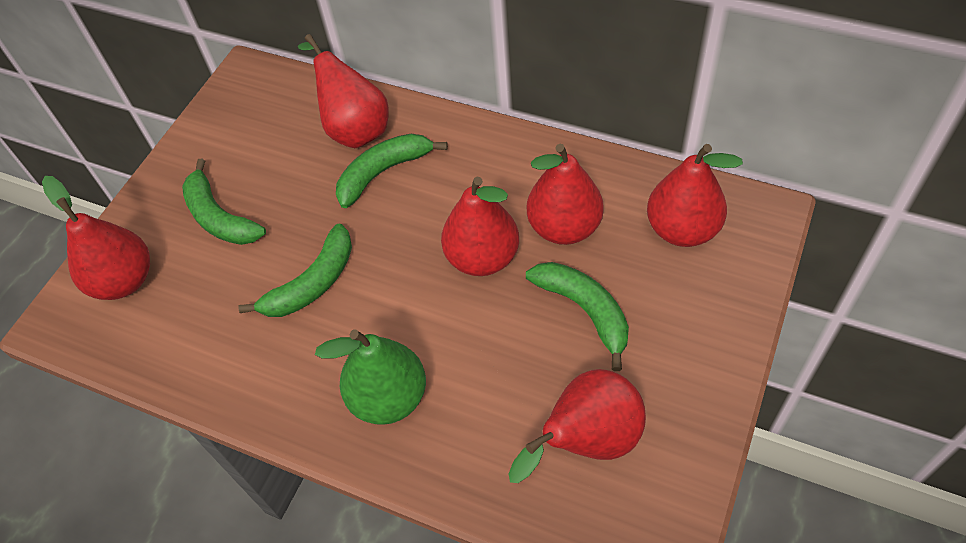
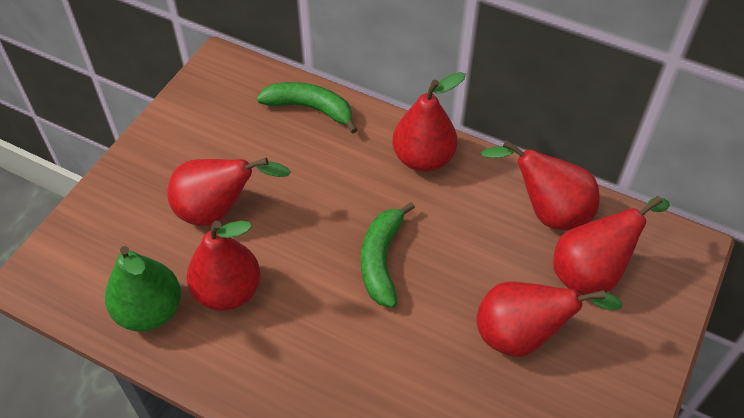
green banana: [182,159,266,245] [238,224,352,317] [336,134,448,208] [526,262,629,371] = 4 -> [257,82,358,134] [361,202,415,308] = 2

